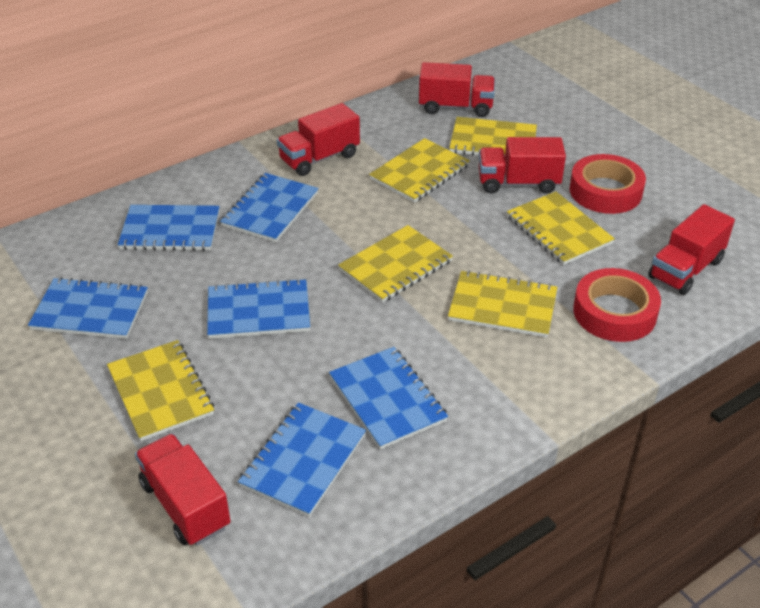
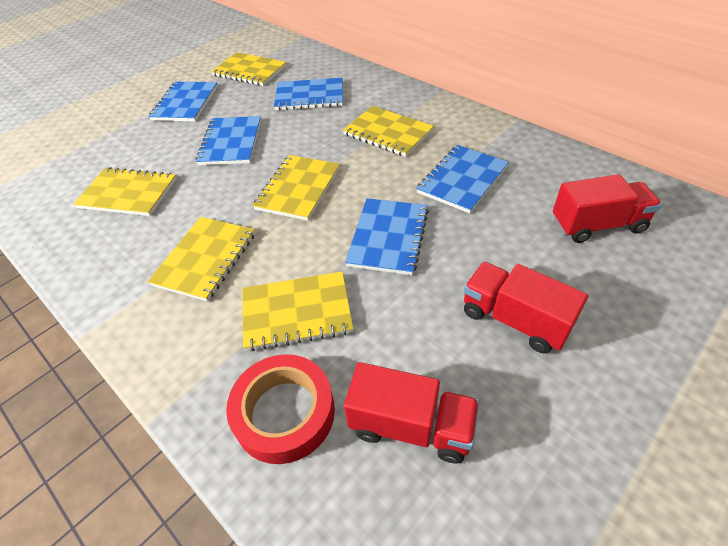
blue notebook: [28,277,148,339] [118,205,220,251] [207,278,310,339] [220,173,319,242] [238,402,366,517] [329,347,448,449] = 6 -> [149,82,218,122] [195,116,261,165] [274,78,343,110] [345,198,429,275] [416,145,509,213] = 5
red tape: [570,154,646,214] [573,268,661,342] = 2 -> [226,354,335,464] = 1
red truck: [135,434,231,546] [277,103,360,176] [419,62,495,117] [479,137,566,194] [648,204,735,295] = 5 -> [344,362,479,463] [463,262,588,353] [553,174,662,243] = 3

